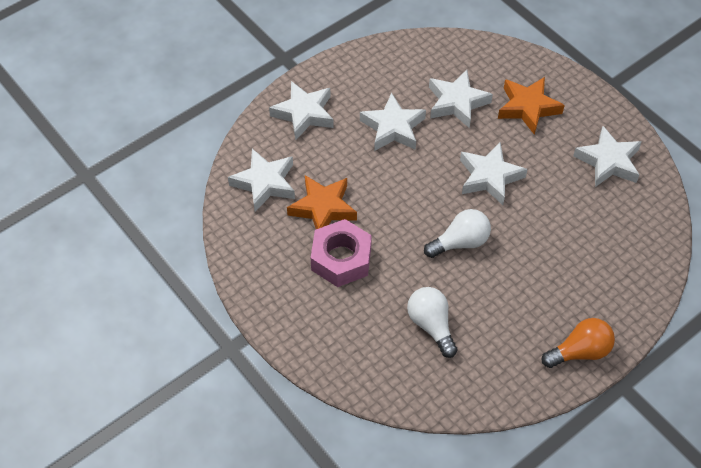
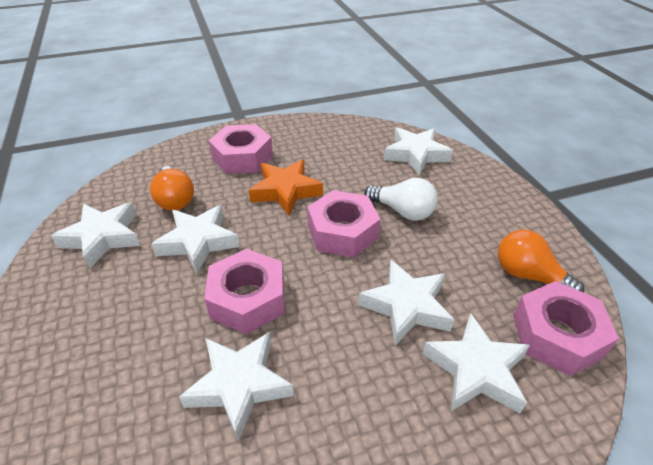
orange light bulb: [542,318,615,368] = 1 -> [150,166,194,211] [498,230,584,293] = 2
orange star: [287,175,357,229] [498,77,565,135] = 2 -> [248,160,323,216] = 1
pink nut: [311,219,372,287] = 1 -> [204,249,285,334] [209,124,273,174] [307,190,381,258] [513,281,619,376] = 4
white light bulb: [407,287,457,358] [424,209,491,258] = 2 -> [364,178,438,221] = 1

